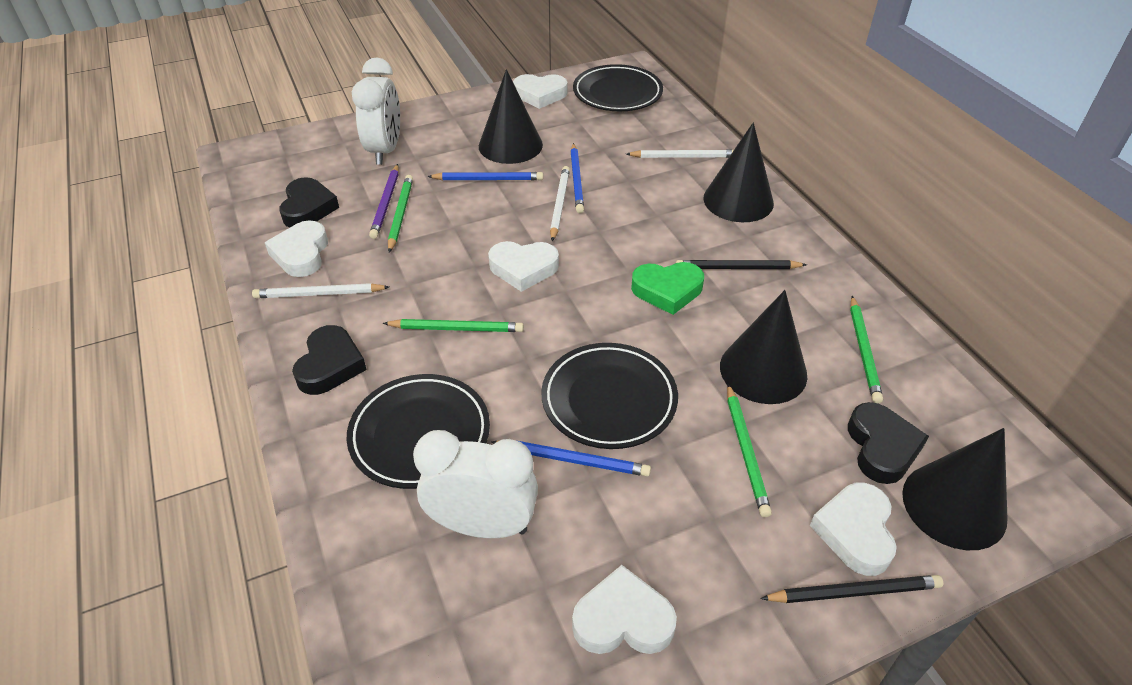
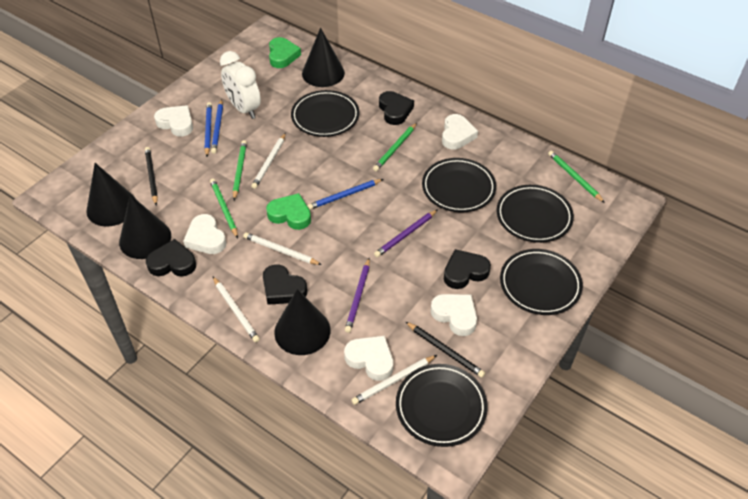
black heart: [279,177,339,228] [292,325,367,395] [848,402,929,484] = 3 -> [146,239,196,276] [263,264,308,305] [379,91,414,125] [444,249,491,289] = 4
black plate: [347,374,490,489] [541,343,678,449] [573,64,663,111] = 3 -> [291,90,360,137] [396,364,488,447] [422,158,496,213] [496,185,574,243] [500,249,583,315] = 5
green heart: [631,262,704,315] = 1 -> [266,193,311,230] [269,37,301,68] = 2
purple pencil: [369,164,399,239] = 1 -> [345,258,370,333] [374,209,438,257] = 2
white clock: [352,58,400,165] [413,430,538,538] = 2 -> [220,51,261,119] = 1
white pencil: [252,283,389,298] [550,166,570,241] [626,149,734,158] = 3 -> [213,277,260,342] [243,232,322,265] [251,133,286,189] [352,355,437,405] = 4

